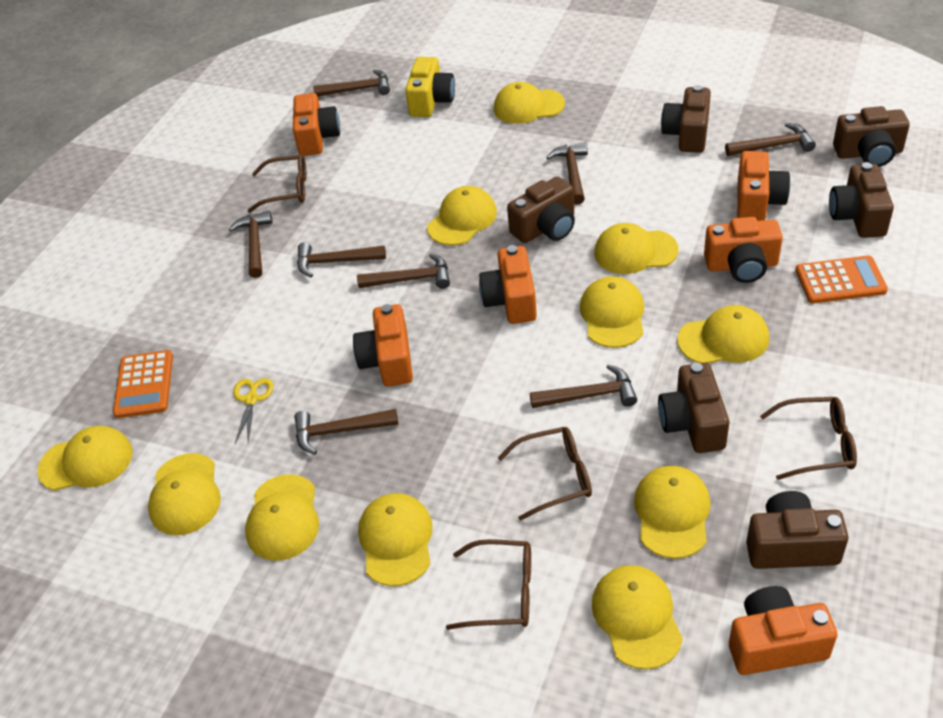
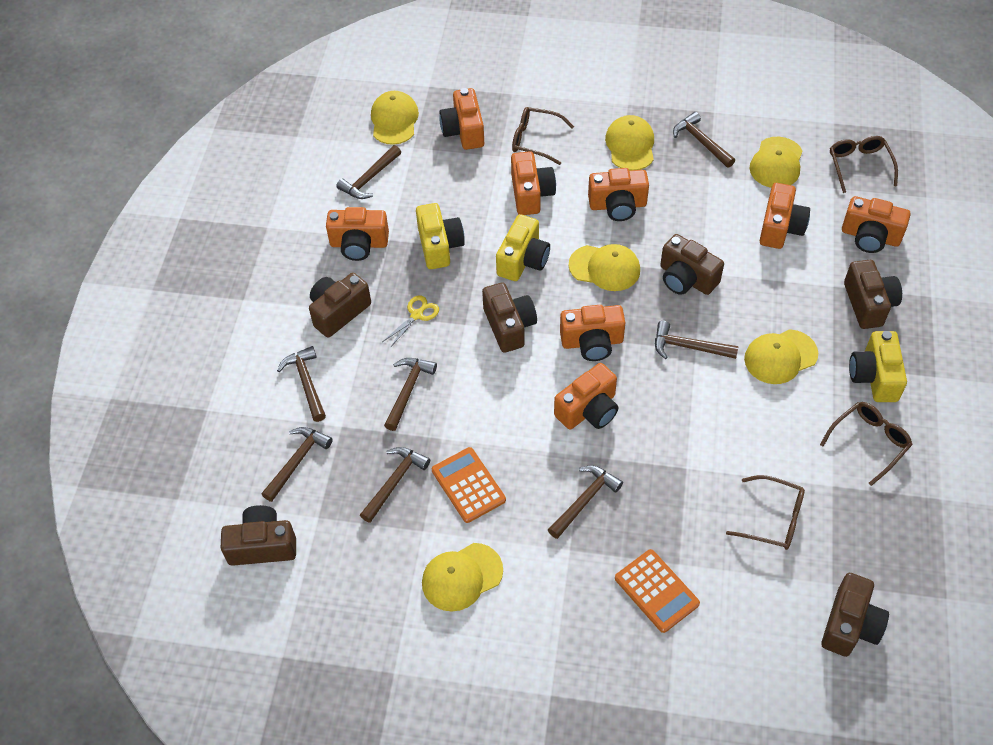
orange camera: [293,93,340,156] [353,304,413,386] [479,245,537,324] [704,217,783,283] [729,586,838,675] [737,151,790,221] = 6 -> [326,207,389,261] [439,88,484,150] [511,151,556,215] [554,363,618,430] [560,305,625,361] [588,168,649,221] [759,183,810,249] [842,196,911,253] = 8
yellow camera: [405,57,455,117] = 1 -> [416,203,465,269] [496,214,550,281] [849,331,907,402] = 3
yellow cap: [37,426,133,491] [148,453,221,535] [245,474,319,561] [358,493,433,586] [427,186,497,246] [494,82,565,124] [580,276,644,348] [592,565,683,669] [594,223,679,274] [634,466,710,559] [677,305,769,363] = 11 -> [371,91,419,145] [422,543,503,612] [569,244,640,291] [605,115,654,170] [744,329,818,384] [750,137,802,188] = 6

